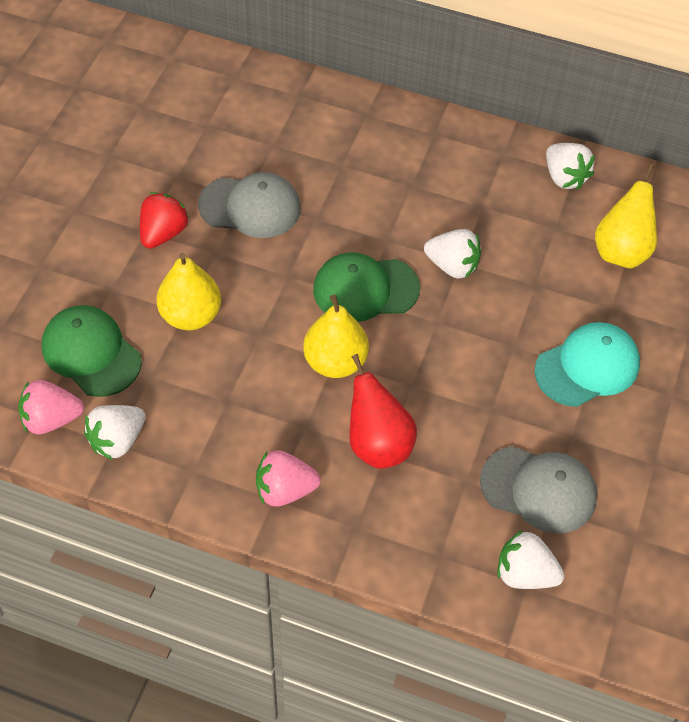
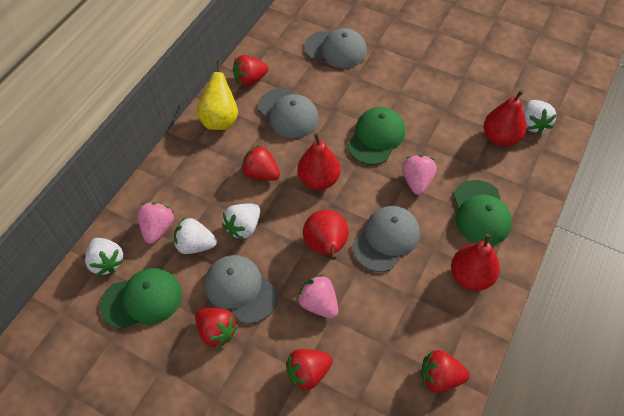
green cap: [42,305,142,397] [313,253,420,322] = 2 -> [100,268,182,329] [347,107,405,165] [453,180,512,245] = 3
grey cap: [198,172,301,238] [480,446,597,533] = 2 -> [204,255,278,324] [258,88,319,138] [304,28,367,68] [353,206,420,272] = 4
pink strawberry: [18,380,84,434] [256,450,321,506] = 2 -> [137,202,174,244] [297,275,338,318] [402,155,437,195] = 3
red pear: [349,354,417,469] = 1 -> [298,133,340,190] [303,210,349,260] [451,234,500,291] [484,90,527,147] = 4
red strawberry: [140,192,190,249] = 1 -> [195,308,238,349] [233,55,268,86] [241,145,280,181] [286,349,333,391] [421,350,469,393] = 5
turquoise cap: [534,322,640,407] = 1 -> none = 0
yellow pear: [157,253,221,330] [303,295,369,378] [595,164,657,268] = 3 -> [197,60,238,130] = 1

